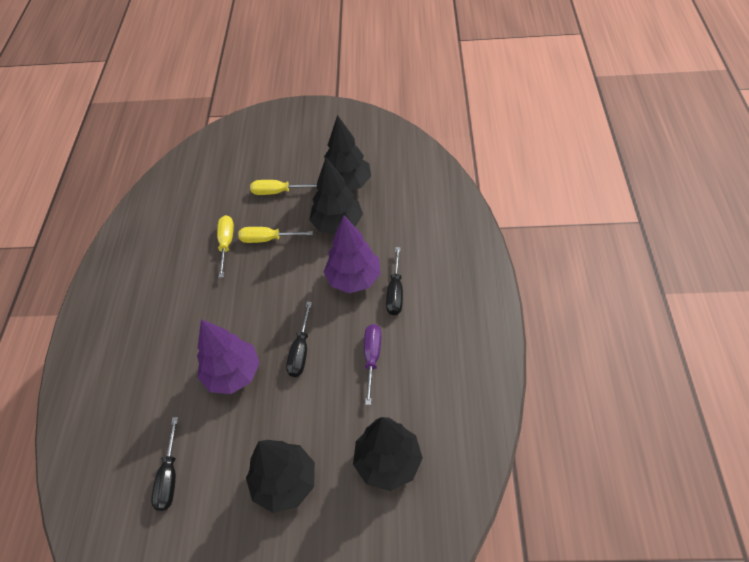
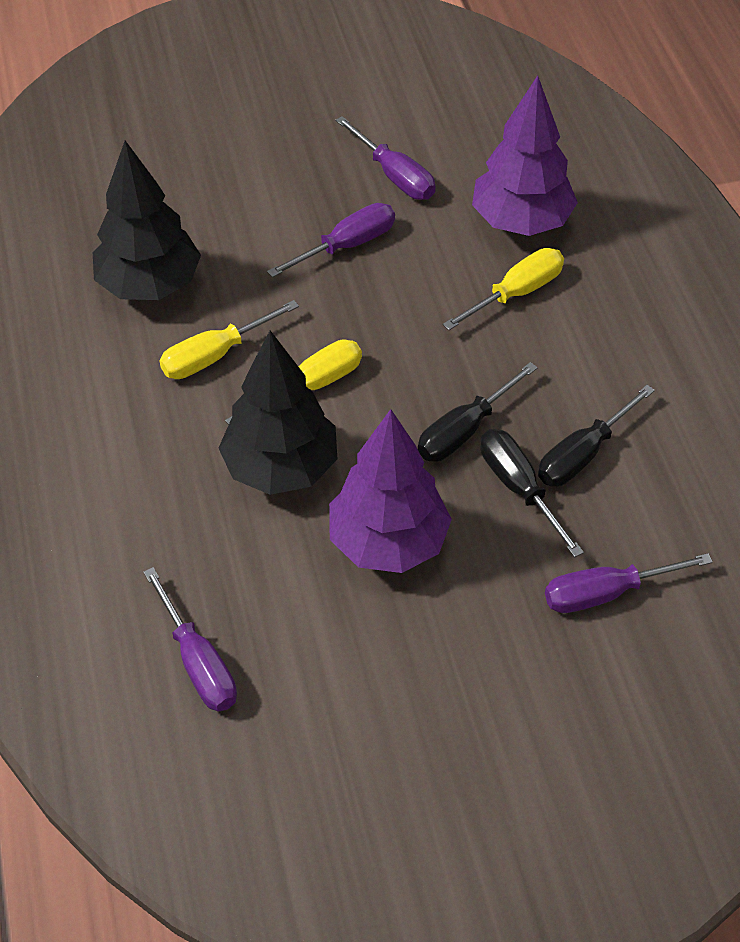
black tree: [246,440,315,513] [309,158,363,234] [324,115,371,191] [353,417,423,491] = 4 -> [93,141,201,300] [219,331,337,495] = 2
purple screwdriver: [364,324,381,405] = 1 -> [143,567,237,711] [267,203,395,278] [335,116,436,200] [545,553,713,613] = 4

